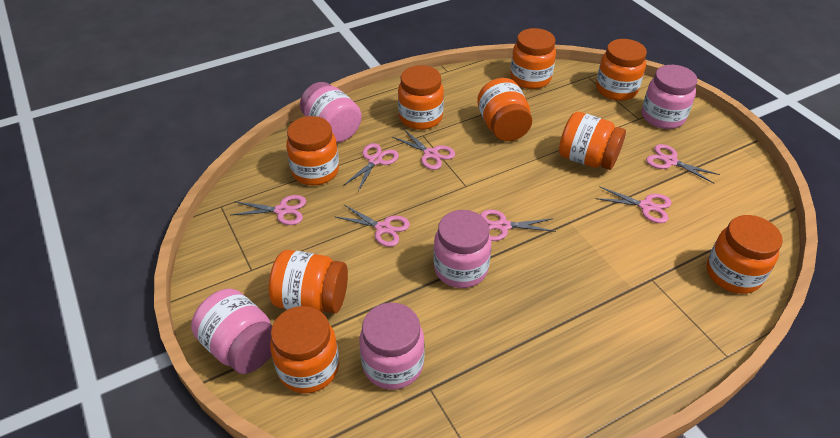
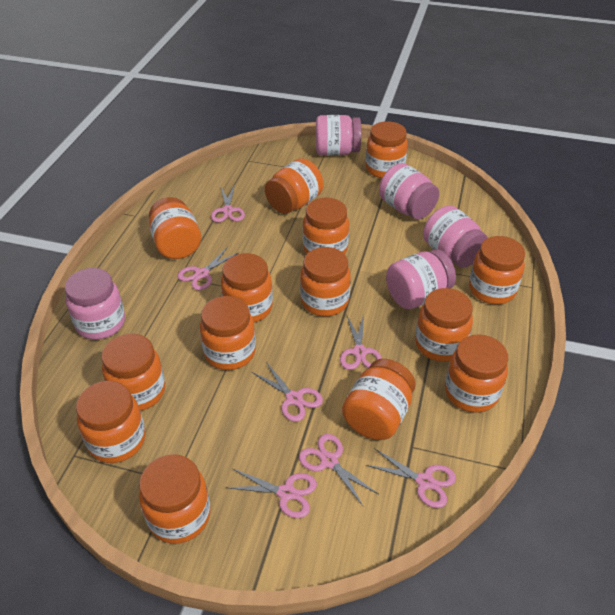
orange jar: [269,250,348,314] [270,306,339,393] [286,116,339,185] [398,65,444,130] [477,78,532,141] [510,28,556,89] [559,112,626,170] [596,39,647,101] [707,215,783,294] = 9 -> [76,381,146,463] [102,334,165,411] [139,454,211,544] [149,197,201,259] [200,296,256,370] [221,253,273,323] [265,158,323,214] [300,247,351,316] [303,198,349,254] [342,359,416,440] [366,121,408,178] [415,288,473,362] [445,334,508,413] [469,236,525,304] = 14

